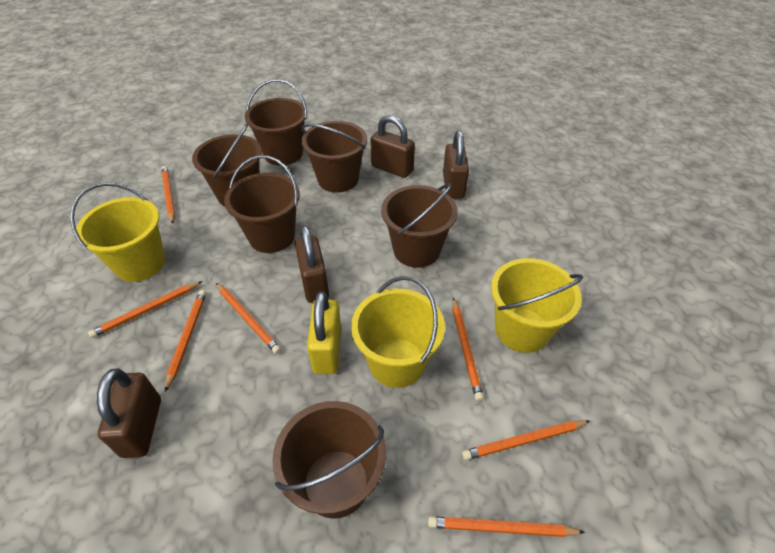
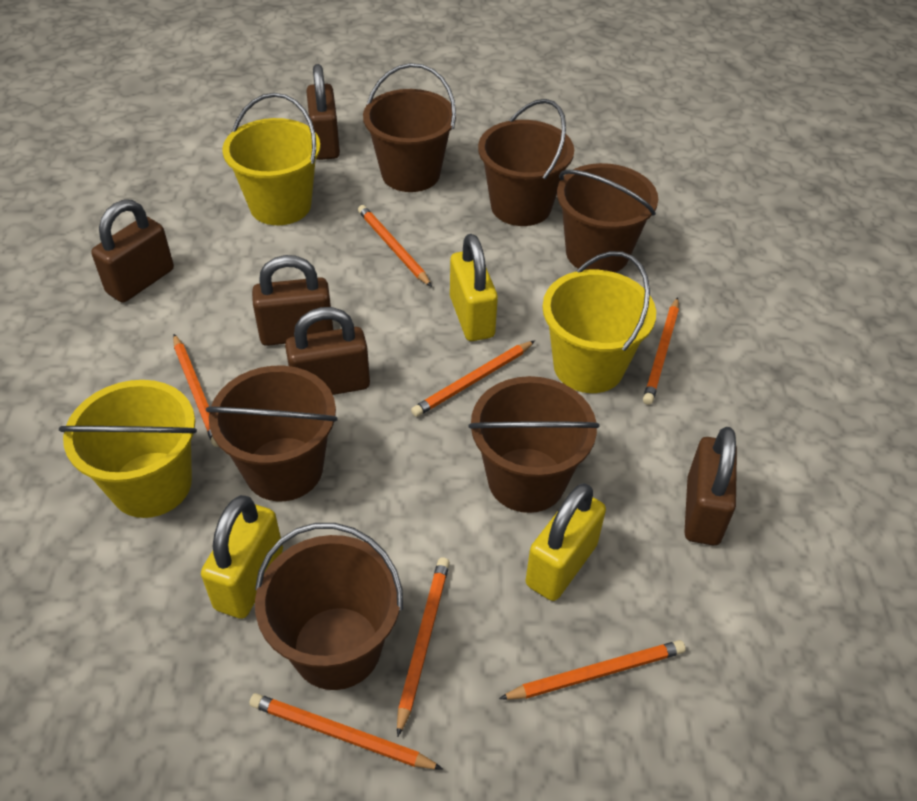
brown padlock: [97,368,161,458] [295,225,329,303] [370,115,415,178] [443,130,469,199] = 4 -> [91,199,174,303] [252,255,333,346] [285,307,370,395] [306,64,340,160] [684,427,737,545] = 5
yellow padlock: [307,291,341,374] = 1 -> [201,495,283,619] [450,234,498,341] [526,483,606,601] = 3

